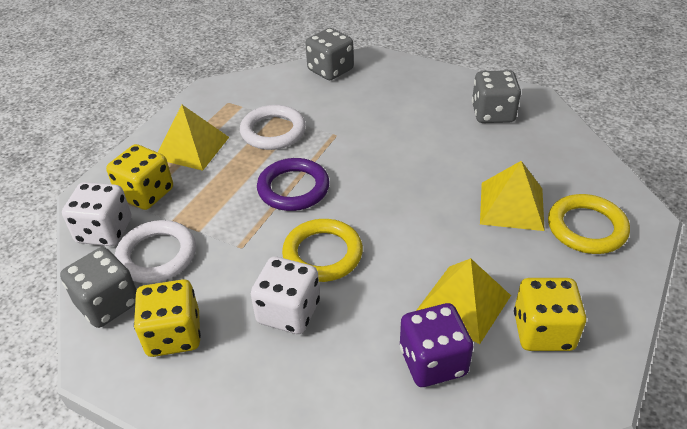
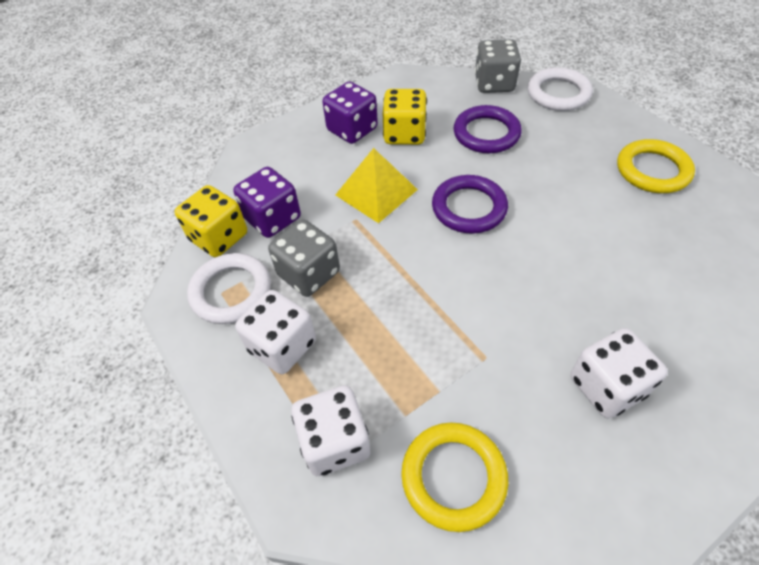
grey dice: [60,247,137,328] [305,28,354,80] [472,70,521,123] = 3 -> [268,219,340,297] [475,39,521,93] = 2
purple dice: [400,303,474,387] = 1 -> [233,167,301,238] [322,81,378,144] = 2
purple ring: [257,158,330,211] = 1 -> [432,175,508,234] [454,105,522,153] = 2
white dice: [62,182,131,246] [251,256,320,334] = 2 -> [235,290,316,374] [291,385,370,476] [570,328,668,419] = 3
yellow dice: [106,144,173,210] [134,279,201,357] [514,278,586,351] = 3 -> [175,185,247,257] [383,89,427,145] = 2
yellow pyramid: [158,105,229,171] [416,258,511,344] [480,161,545,231] = 3 -> [335,148,418,223] = 1

